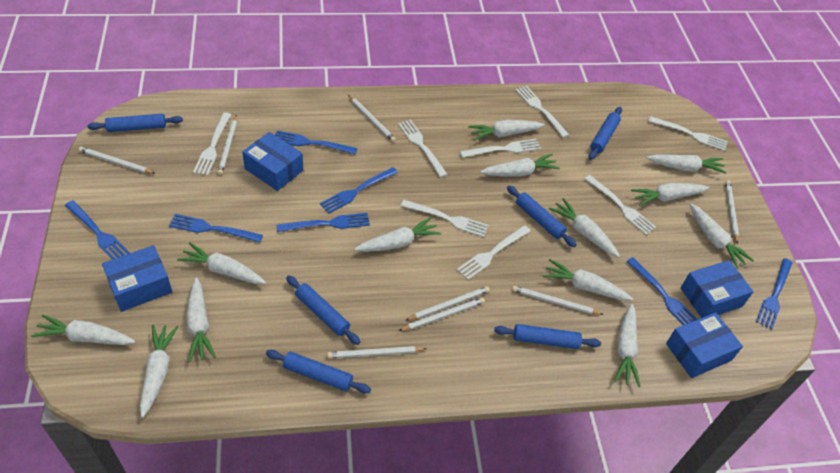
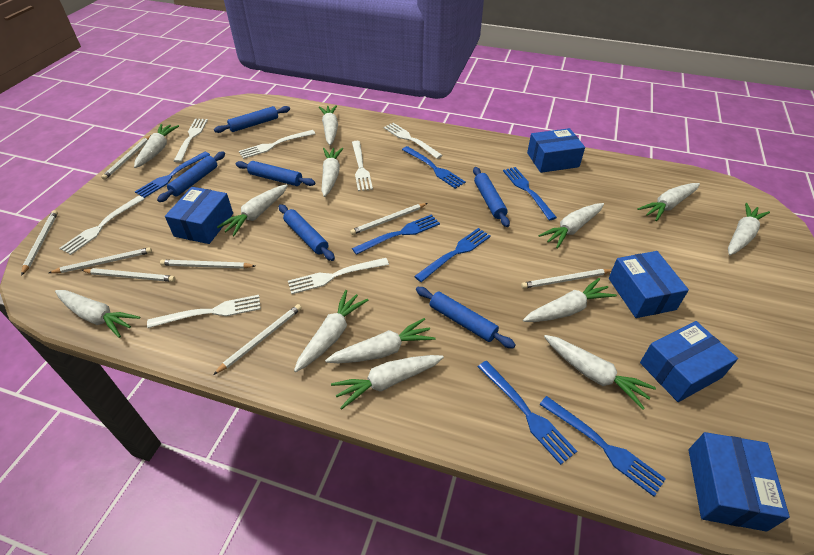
blue box: [102,245,172,312] [242,132,303,191] [666,312,743,378] [681,260,754,318] = 4 -> [165,187,233,244] [527,128,585,173] [609,251,689,318] [640,321,738,402] [688,432,790,532] = 5
white fork: [193,113,231,175] [398,119,448,178] [401,200,489,237] [457,225,530,280] [460,139,541,158] [516,86,569,138] [585,175,656,235] [648,116,728,151] = 8 -> [59,196,144,255] [147,295,261,328] [174,119,208,163] [239,130,315,159] [288,258,389,294] [352,141,373,191] [384,123,443,159] = 7

